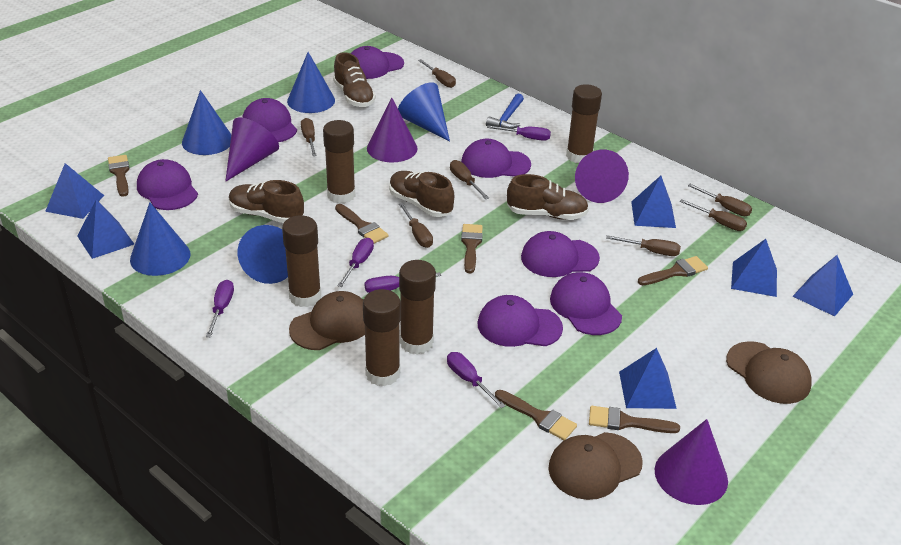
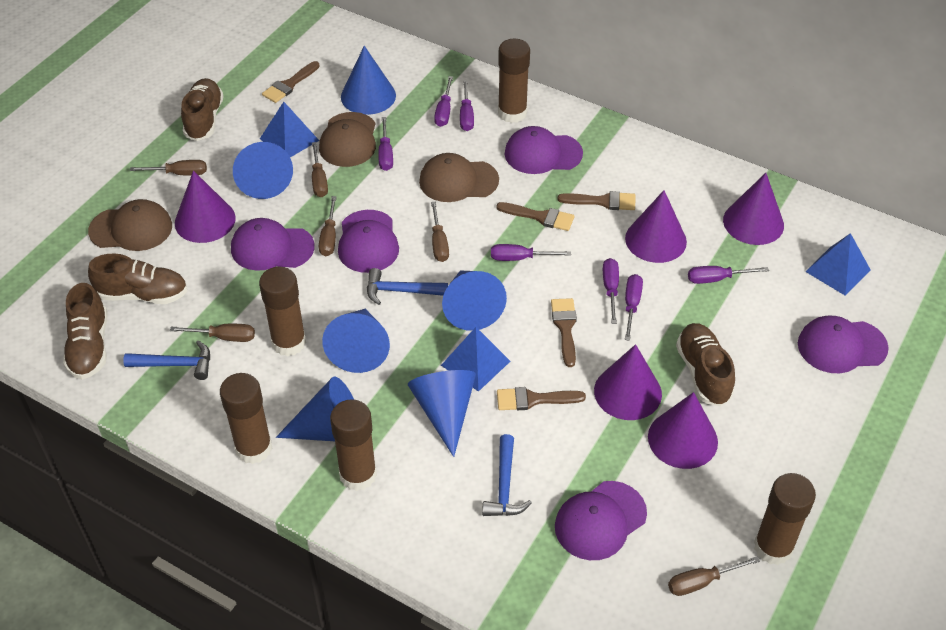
blue cone: [130,202,190,276] [182,90,231,155] [238,225,288,284] [287,52,335,113] [398,82,450,141] = 5 -> [233,142,293,199] [276,377,354,441] [322,309,390,373] [341,46,396,115] [408,370,476,457] [442,270,507,331] = 6
blue hammer: [486,94,524,129] = 1 -> [123,341,210,380] [367,268,448,305] [482,434,532,516] = 3
blue pyramid: [45,163,104,219] [77,199,134,259] [619,348,677,409] [631,176,676,228] [731,239,777,297] [793,255,853,317] = 6 -> [260,102,319,157] [441,327,510,392] [805,233,871,296] = 3
brown brush: [108,155,130,197] [335,204,389,244] [461,224,483,273] [495,390,577,440] [589,406,680,433] [638,256,708,285] = 6 -> [262,61,320,103] [496,202,574,231] [497,387,586,410] [551,298,577,367] [558,191,635,210] = 5
brown screwdriver: [301,118,317,156] [399,203,433,248] [418,59,456,88] [450,160,489,199] [606,235,681,256] [679,199,747,231] [688,184,752,216] = 7 -> [130,160,207,175] [170,324,255,342] [312,142,328,197] [319,196,337,256] [431,202,449,262] [668,556,760,596] = 6
purple cap: [137,159,198,210] [242,98,297,142] [350,46,404,79] [461,139,531,178] [478,295,563,347] [521,231,600,277] [550,272,622,335] = 7 -> [231,218,314,271] [338,210,399,273] [505,126,583,174] [555,481,647,560] [798,316,889,373] = 5
purple cone: [225,117,279,182] [367,98,418,162] [575,150,629,203] [655,419,728,505] = 4 -> [175,170,236,243] [594,344,662,420] [625,190,687,263] [648,392,718,469] [723,173,784,245] = 5
purple screwdriver: [206,280,234,337] [337,238,374,287] [364,272,441,293] [447,352,505,408] [487,125,551,141] = 5 -> [378,117,393,171] [434,76,453,127] [460,80,474,131] [491,244,571,261] [603,258,619,324] [625,274,643,341] [688,266,769,284] = 7

